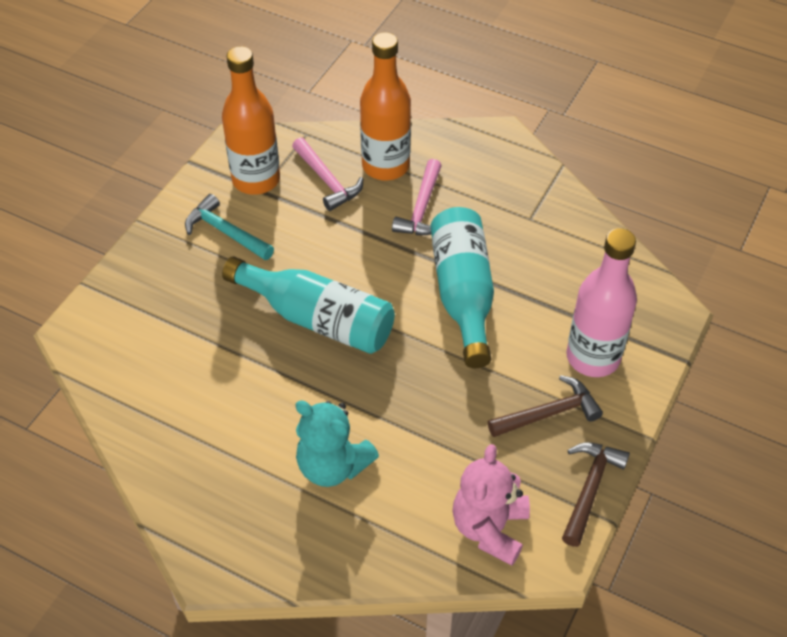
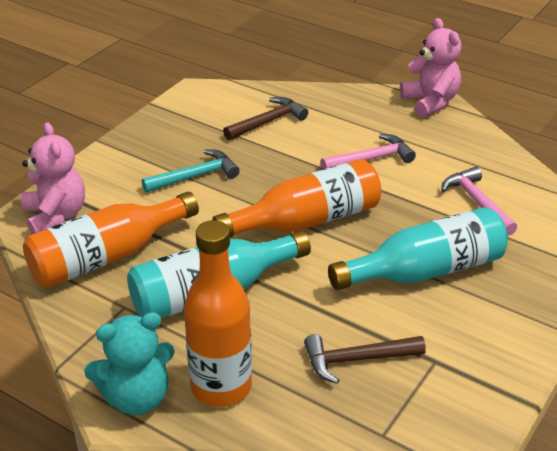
orange bottle: [222,46,280,195] [360,32,411,180] = 2 -> [23,192,199,288] [184,220,252,407] [212,159,381,238] = 3
pink bottle: [567,228,637,377] = 1 -> none = 0
pink teddy bear: [453,444,530,565] = 1 -> [21,122,85,234] [400,18,461,117] = 2

